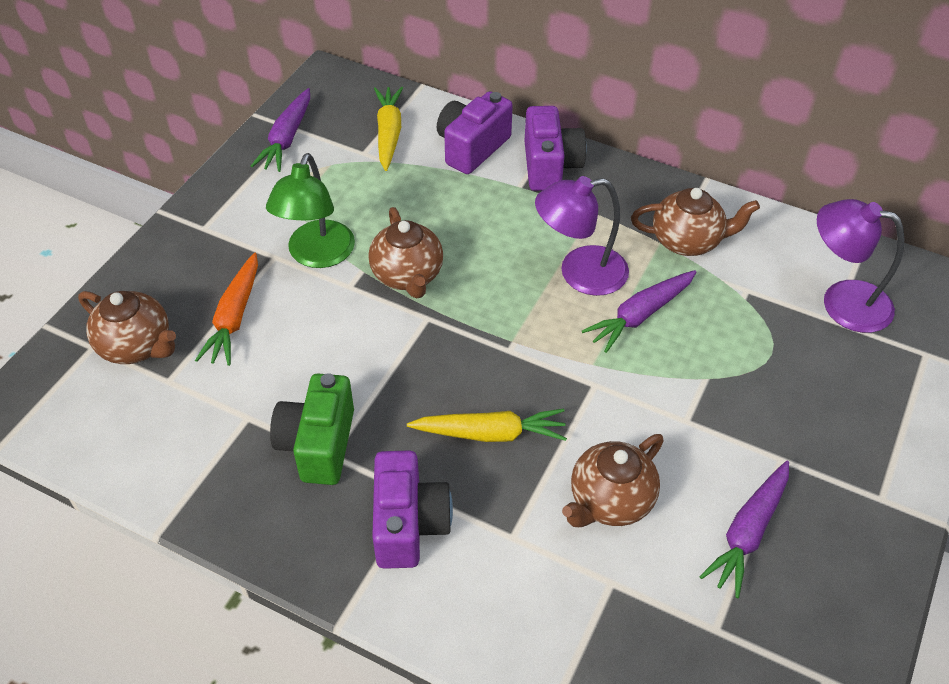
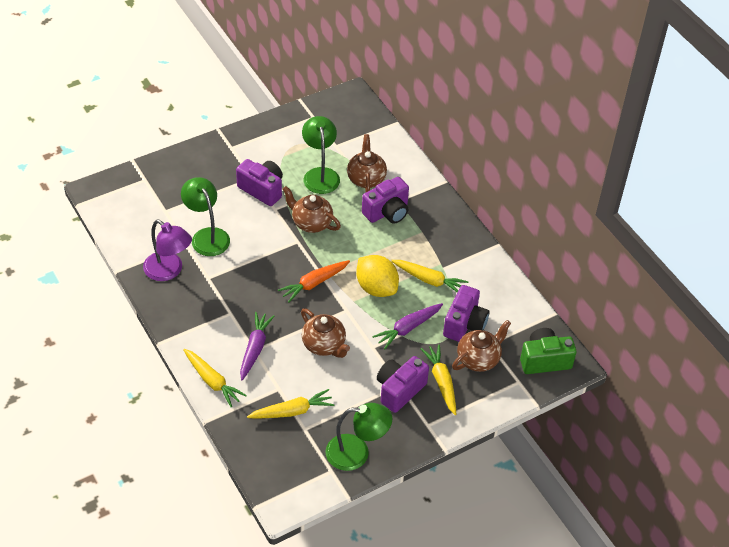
green lamp: [266,153,355,268] = 1 -> [181,177,230,256] [302,116,340,194] [325,403,392,471] = 3
purple camera: [372,450,453,569] [437,91,513,174] [525,106,586,191] = 3 -> [236,159,283,206] [362,177,409,224] [377,356,429,413] [443,285,489,342] = 4
purple carrot: [251,88,310,172] [582,270,697,353] [699,461,789,598] = 3 -> [240,312,274,380] [373,303,443,349] = 2
purple lamp: [535,176,629,296] [817,199,904,333] = 2 -> [143,219,192,281] = 1
yellow carrot: [374,87,403,171] [407,408,567,442] = 2 -> [183,349,247,407] [247,389,335,419] [391,260,469,293] [421,344,456,415] = 4
yellow lemon: none = 0 -> [356,255,399,297] = 1

